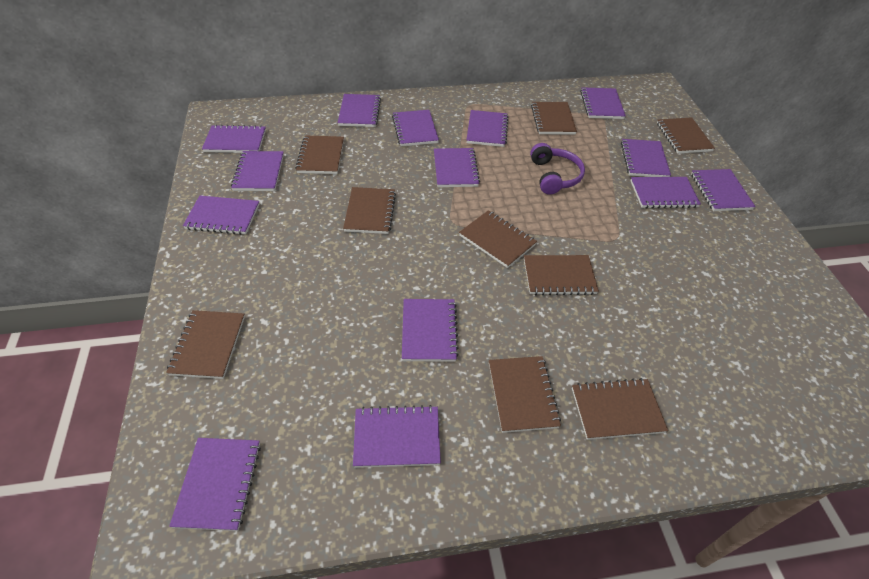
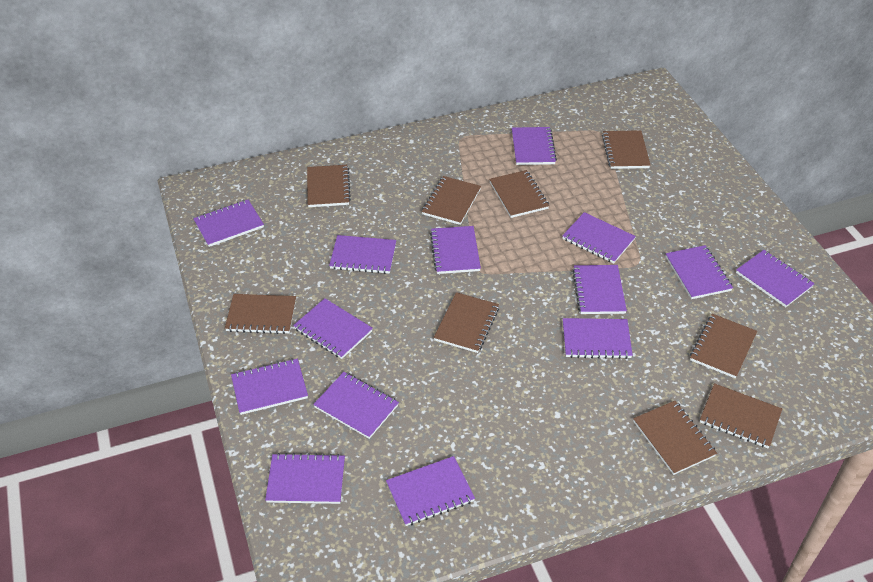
purple headphones: [530,143,585,195] = 1 -> none = 0

